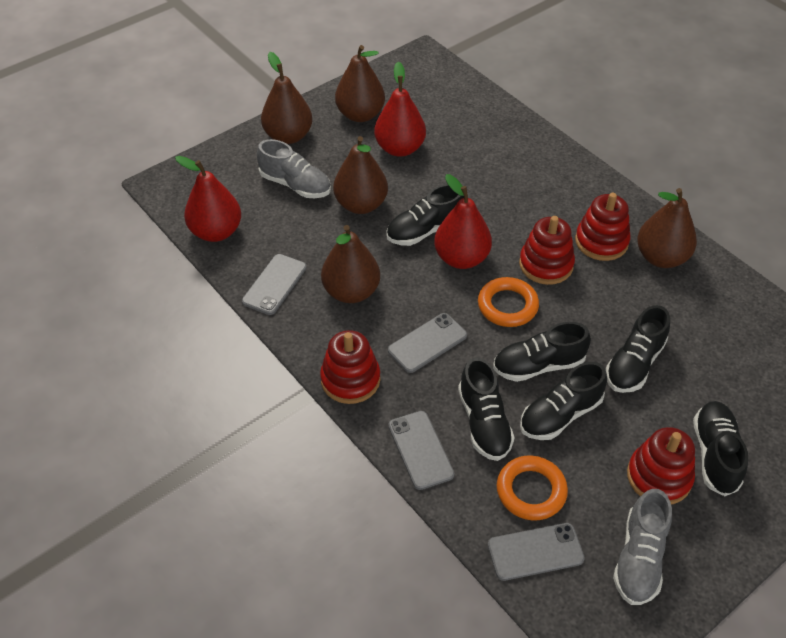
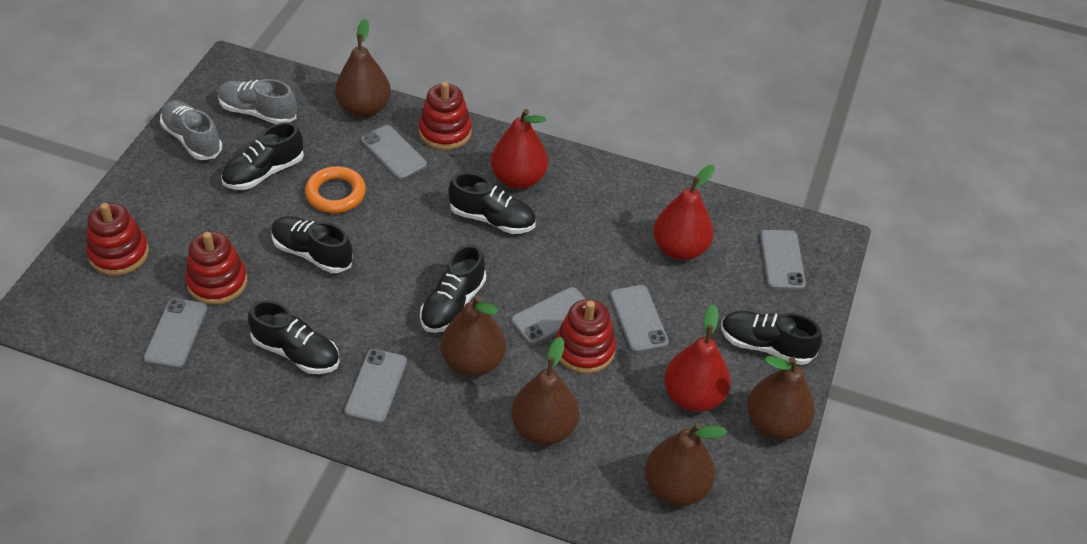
grey phone: [242,254,306,315] [388,313,467,373] [388,411,454,490] [488,523,585,581] = 4 -> [143,298,208,369] [344,349,407,424] [361,125,427,180] [511,287,585,345] [610,285,669,353] [760,230,806,290] = 6
orange ring: [478,277,539,327] [497,455,568,521] = 2 -> [305,166,366,213] = 1

